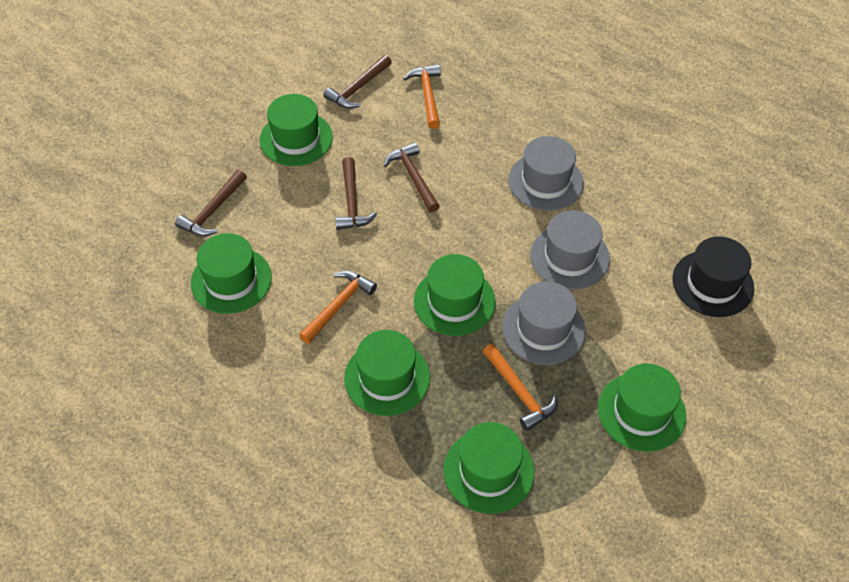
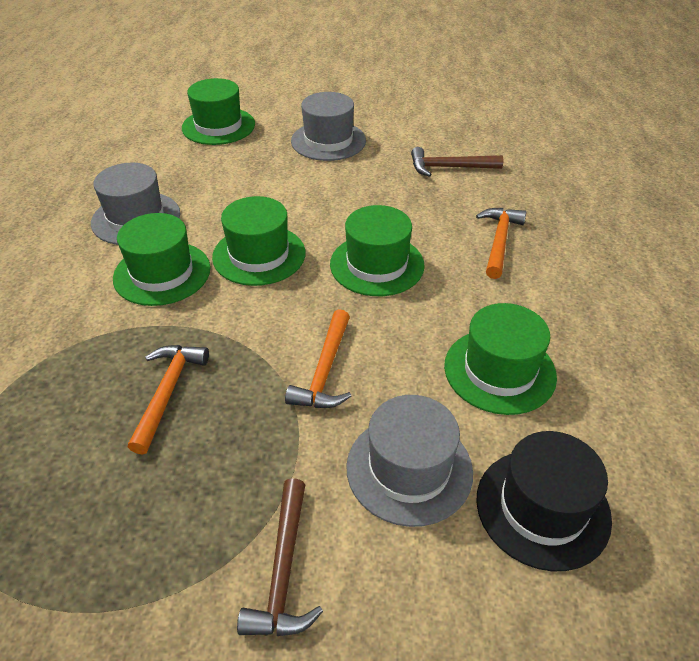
brown hammer: [175,170,247,236] [323,55,392,109] [335,157,377,230] [383,142,440,213] = 4 -> [237,478,323,636] [411,147,503,177] = 2
green hat: [191,233,272,314] [260,94,333,166] [344,330,430,416] [414,254,496,336] [443,422,534,514] [598,363,686,452] = 6 -> [113,213,210,306] [182,78,255,145] [212,196,306,286] [330,205,425,296] [444,303,557,415] = 5

